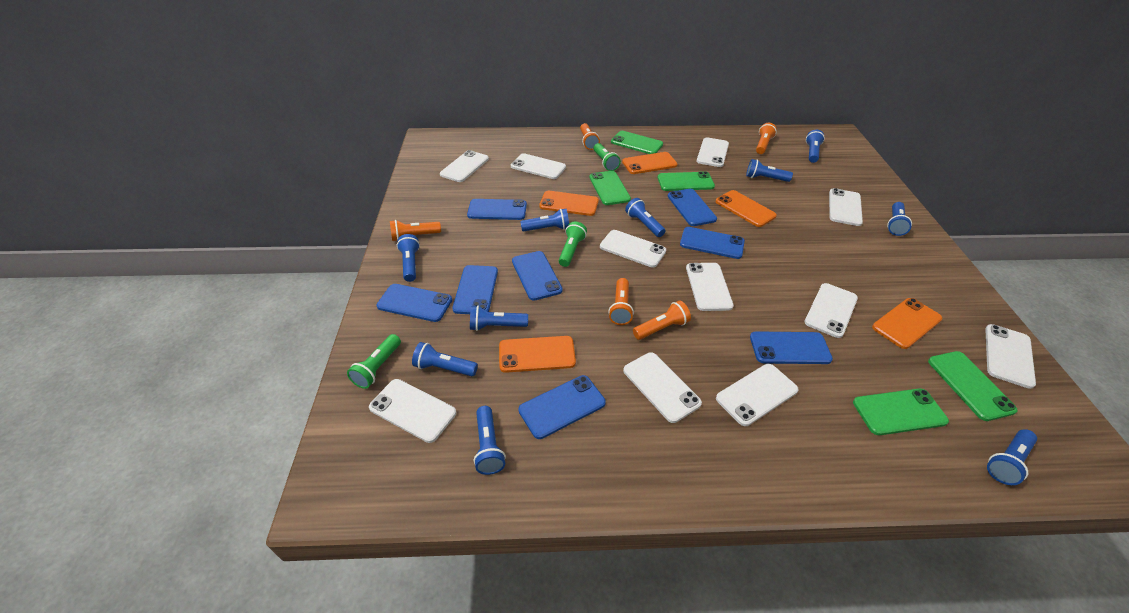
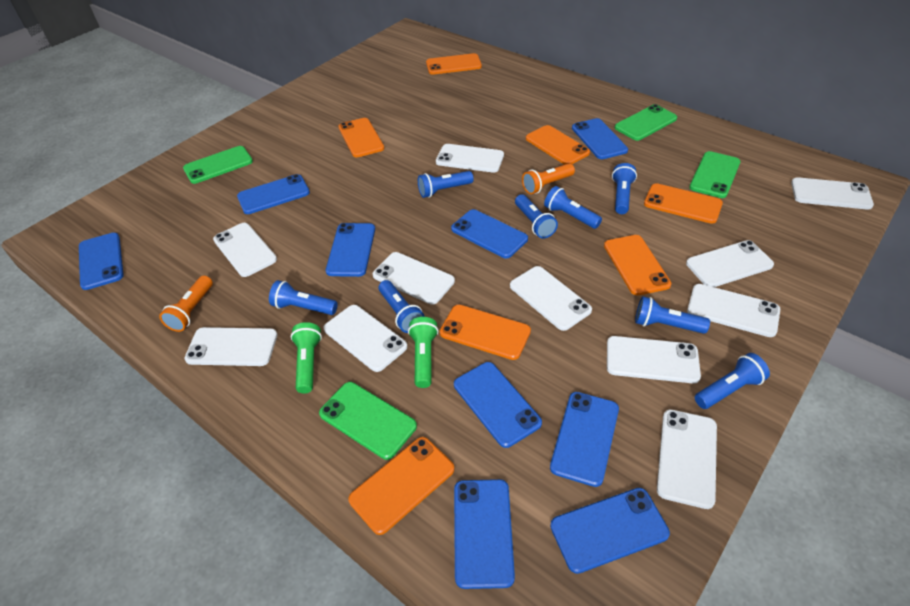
blue flashlight: [397,234,420,282] [412,342,478,376] [470,306,528,331] [474,406,506,475] [520,209,569,231] [625,198,666,237] [746,159,793,182] [806,130,825,163] [887,202,912,236] [987,429,1037,485] = 10 -> [269,280,338,315] [379,280,425,333] [418,171,474,198] [515,194,558,239] [544,186,602,229] [612,163,637,214] [635,296,710,334] [695,353,770,409] = 8
blue phone: [376,284,452,322] [452,265,498,314] [467,199,527,220] [512,251,563,301] [518,375,606,439] [668,189,717,226] [680,227,745,259] [750,331,833,364] = 8 -> [79,233,124,290] [237,174,310,214] [326,223,375,277] [451,209,528,258] [454,362,542,448] [454,479,515,589] [550,392,619,487] [550,488,670,574] [572,118,628,159] = 9
green flashlight: [347,334,401,389] [559,222,587,267] [593,143,621,171] = 3 -> [291,322,322,394] [408,317,438,388] = 2
green phone: [589,171,631,205] [611,131,663,154] [658,171,715,191] [853,388,949,435] [928,351,1018,421] = 5 -> [183,146,253,184] [319,382,417,460] [615,104,677,141] [689,151,740,198] = 4
orange flashlight: [390,220,441,241] [580,123,600,150] [608,278,634,325] [633,301,691,340] [756,123,777,154] = 5 -> [159,276,213,332] [522,163,575,194] = 2
orange phone: [499,336,576,373] [539,191,599,216] [622,152,678,174] [716,190,777,227] [872,298,942,349] = 5 -> [338,118,384,157] [348,437,454,535] [426,53,482,75] [440,305,531,360] [526,125,590,165] [604,235,671,296] [644,183,723,224] = 7

